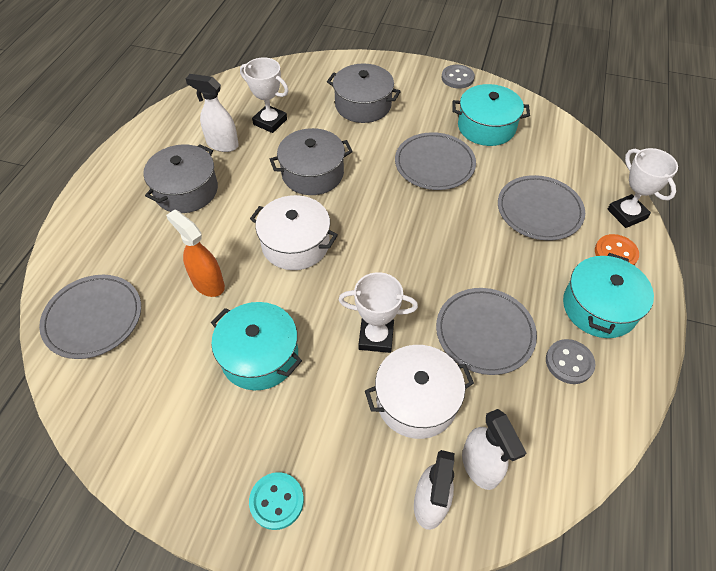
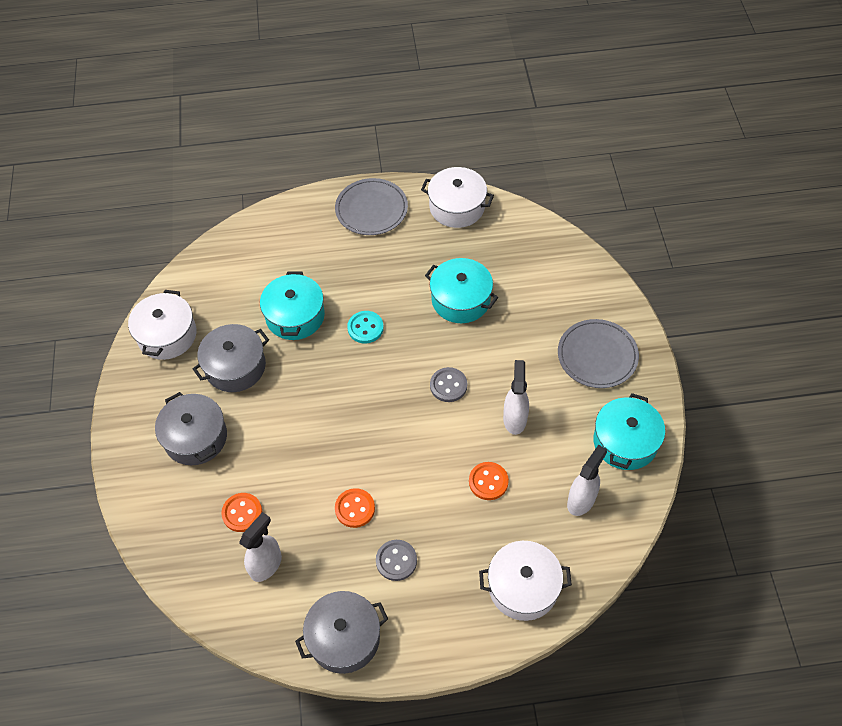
grey plate: [39,275,141,359] [395,132,476,190] [436,288,537,375] [498,175,585,241] = 4 -> [335,178,408,235] [558,319,639,388] = 2
orange button: [595,234,639,265] = 1 -> [221,493,262,532] [335,488,375,528] [469,462,509,500] = 3
orange spray bottle: [166,209,225,297] = 1 -> none = 0
white pot: [250,195,338,270] [365,345,474,439] = 2 -> [128,290,197,360] [421,167,494,228] [479,541,572,621] = 3
white trophy: [240,58,289,133] [339,272,418,353] [607,148,678,228] = 3 -> none = 0

